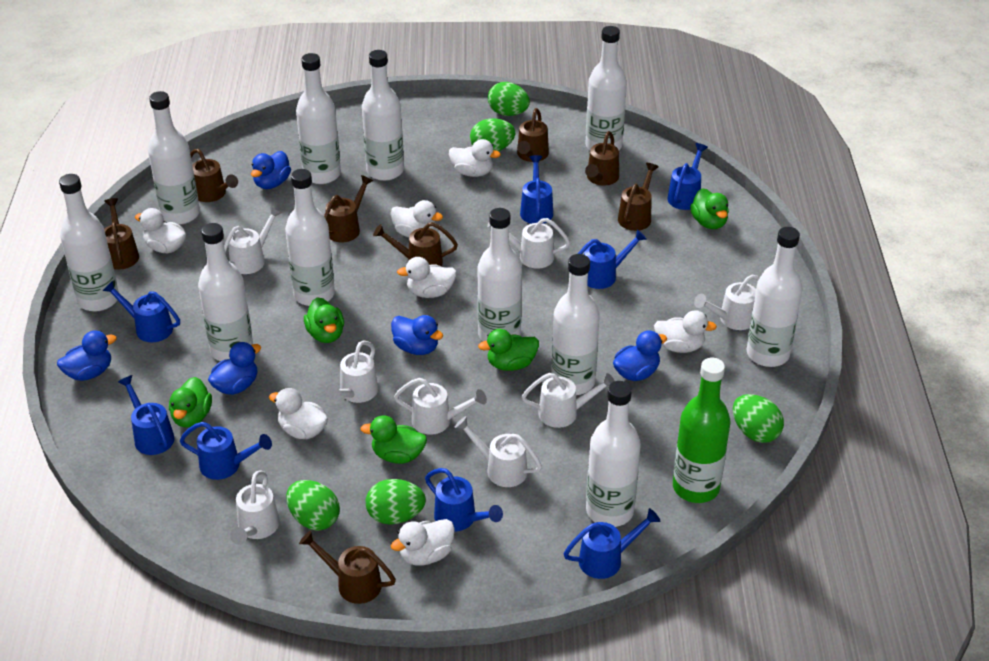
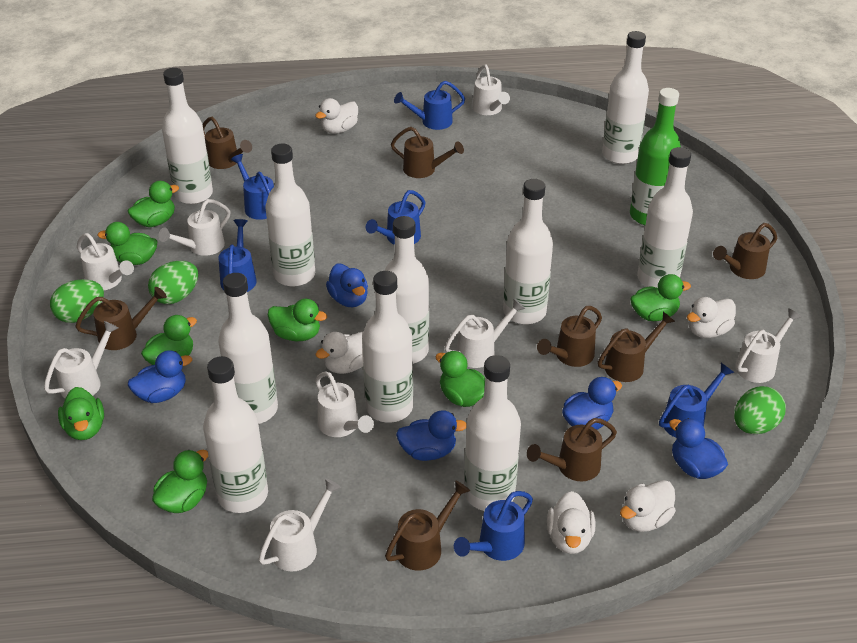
blue watering can: [102,280,180,342] [118,375,174,455] [180,422,272,480] [425,468,503,531] [520,155,553,224] [564,508,661,579] [578,229,647,289] [667,143,708,210] = 8 -> [218,219,257,292] [231,154,274,220] [366,190,426,245] [394,81,465,130] [454,491,533,561] [659,363,734,438] = 6
green duck: [169,377,212,428] [304,298,344,343] [361,415,427,464] [478,329,539,371] [690,188,729,229] = 5 -> [58,387,104,440] [98,222,157,265] [128,181,179,227] [141,315,197,365] [152,450,208,513] [268,299,327,341] [435,351,485,407] [630,274,691,321] = 8
green egg: [286,480,340,531] [366,479,426,525] [470,118,515,151] [488,82,530,116] [733,394,784,443] = 5 -> [50,279,104,323] [148,261,198,304] [734,386,786,434] = 3
white bottle: [59,174,119,311] [148,91,200,225] [198,223,253,362] [285,169,335,306] [296,53,341,184] [362,50,404,181] [477,208,522,341] [551,254,600,395] [585,26,627,150] [586,381,641,527] [747,227,803,367] = 11 -> [162,68,213,204] [203,356,268,513] [218,273,278,424] [265,143,315,287] [362,271,413,423] [385,216,429,364] [464,355,521,511] [503,179,553,324] [602,31,649,164] [637,147,693,288] = 10
white duck: [135,208,186,253] [269,388,328,439] [390,200,443,238] [391,519,455,566] [397,257,457,298] [449,139,501,177] [654,310,717,353] = 7 -> [315,98,358,134] [315,331,364,374] [547,491,596,554] [620,480,676,532] [687,297,736,338] = 5

